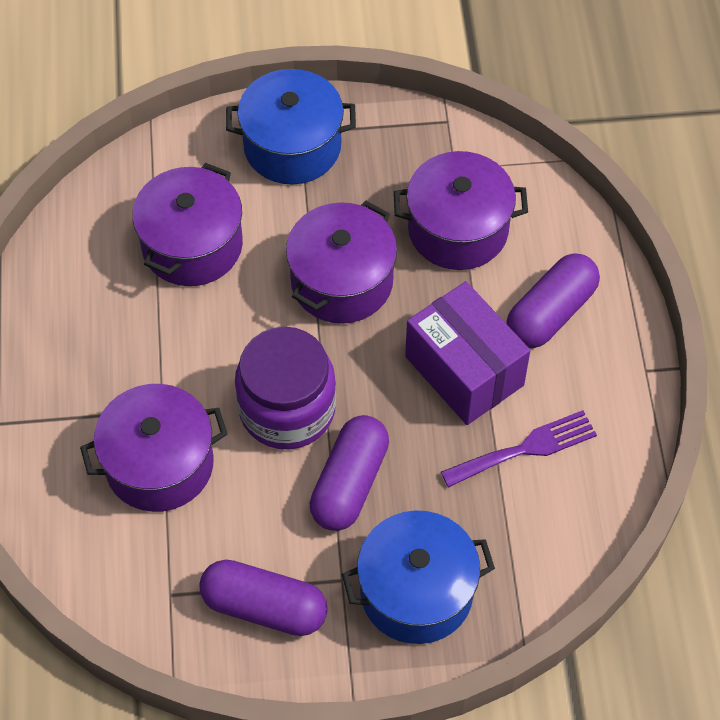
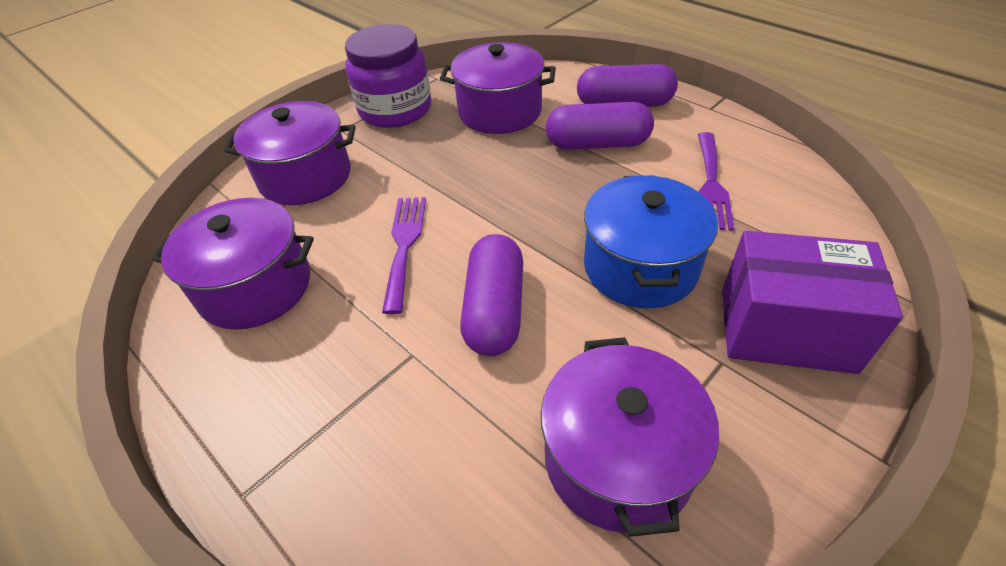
blue pot: [226,69,356,184] [342,510,495,644] = 2 -> [584,175,718,308] = 1
purple fork: [441,410,597,488] = 1 -> [382,197,426,314] [698,132,734,231] = 2

